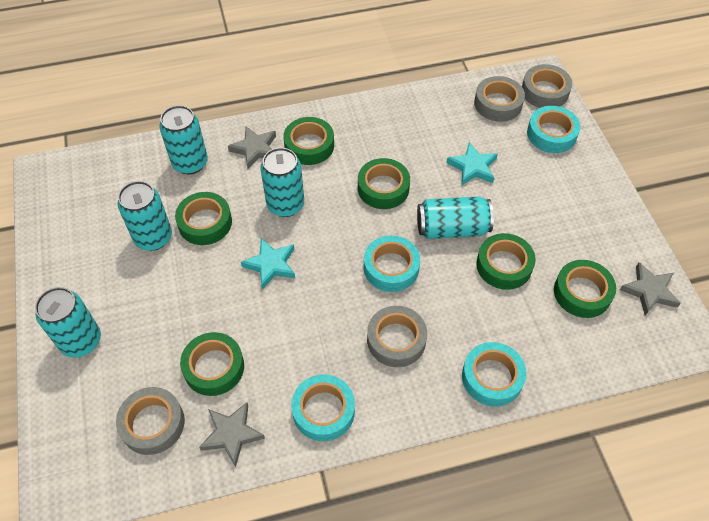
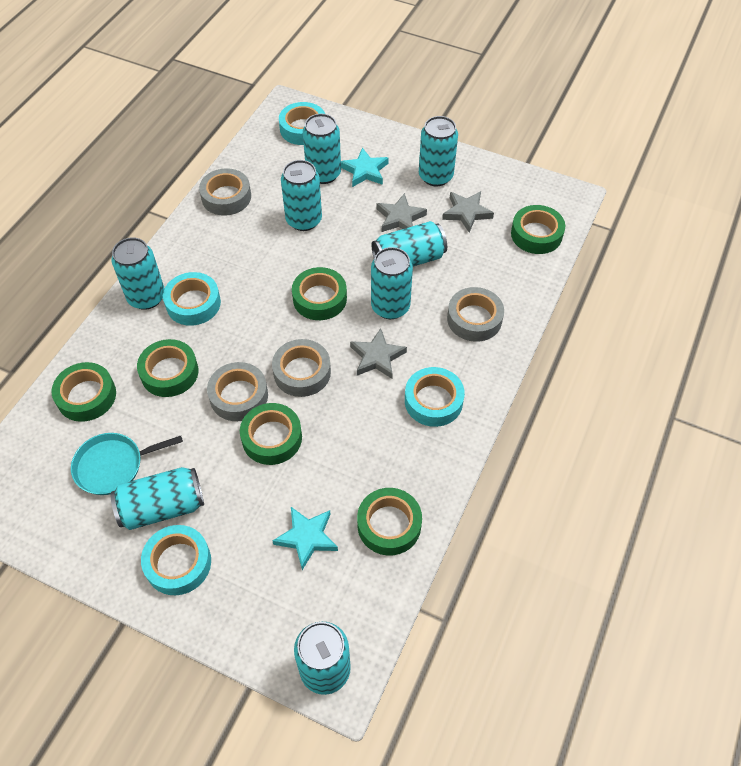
turquoise can: [35,287,101,358] [117,181,172,251] [159,105,208,174] [260,148,304,217] [417,196,494,239] = 5 -> [110,467,204,530] [111,238,165,310] [281,160,322,231] [294,622,351,695] [303,114,341,184] [371,247,413,319] [372,221,447,266] [419,116,458,186] = 8
turquoise pan: none = 0 -> [71,433,183,495] = 1

